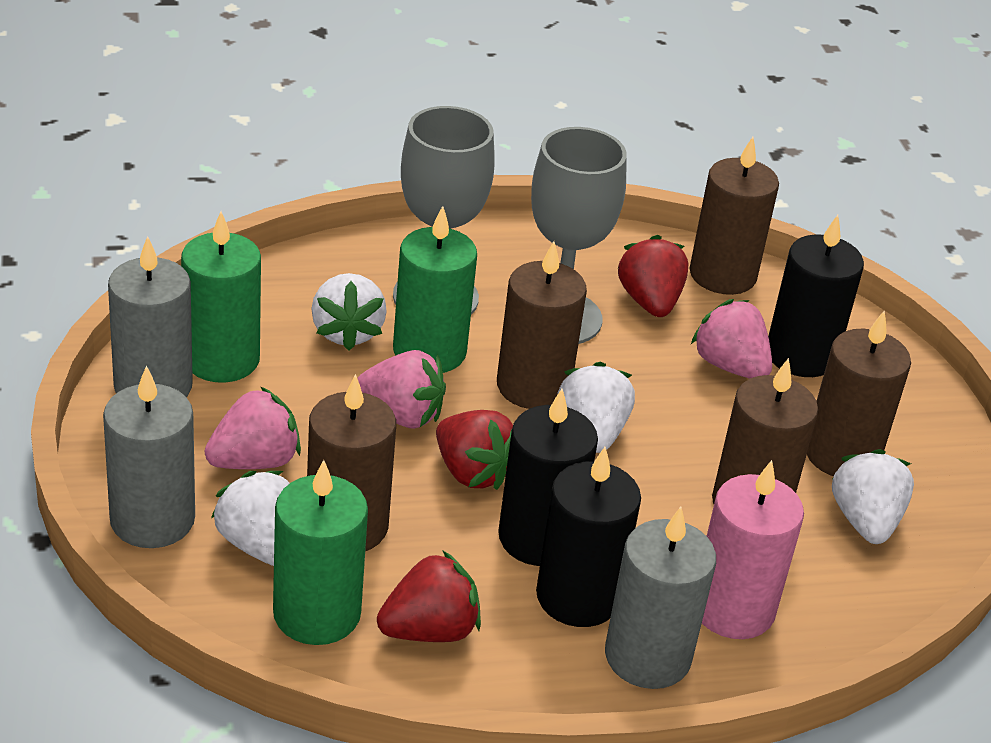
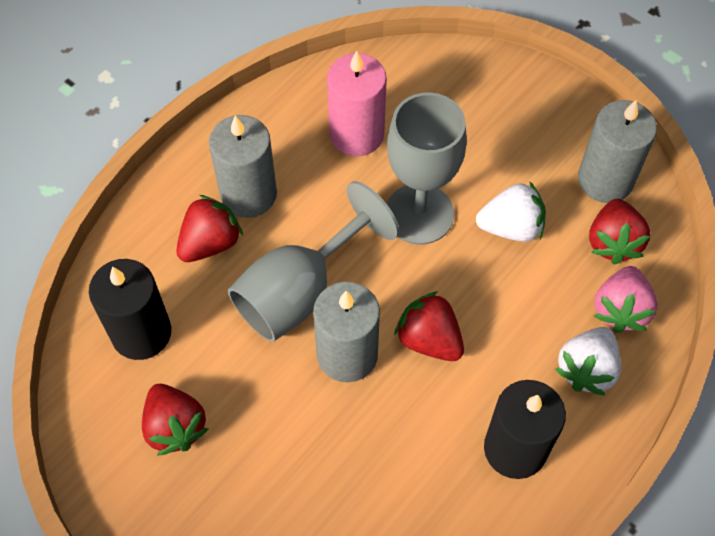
black candle: [498,389,598,566] [536,447,641,627] [768,215,864,377] = 3 -> [89,259,171,360] [484,380,566,479] = 2
brown candle: [307,374,396,551] [497,241,587,409] [690,137,779,295] [712,358,818,504] [807,311,911,476] = 5 -> none = 0
green candle: [181,211,261,382] [273,460,368,645] [393,206,477,373] = 3 -> none = 0
pink strawberry: [205,386,301,469] [357,350,446,429] [691,299,772,379] = 3 -> [594,266,658,333] = 1
red strawberry: [377,550,481,642] [436,410,513,490] [618,235,689,317] = 3 -> [142,384,209,456] [176,195,243,262] [394,291,464,361] [589,199,650,265] = 4
white strawberry: [211,471,290,566] [311,273,387,351] [558,362,635,453] [832,449,914,544] = 4 -> [476,181,546,242] [555,327,621,396] = 2

